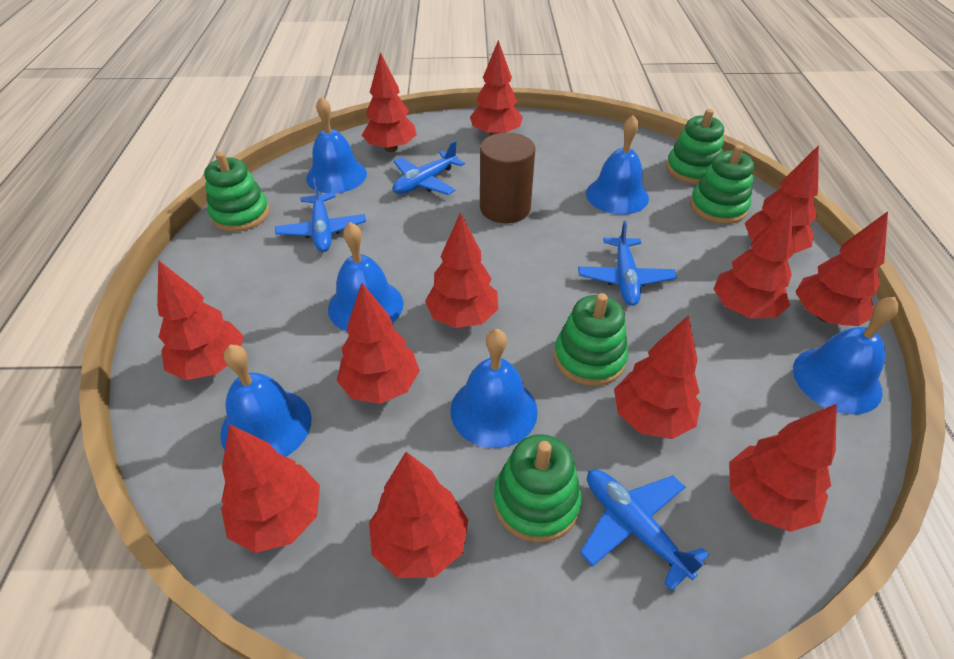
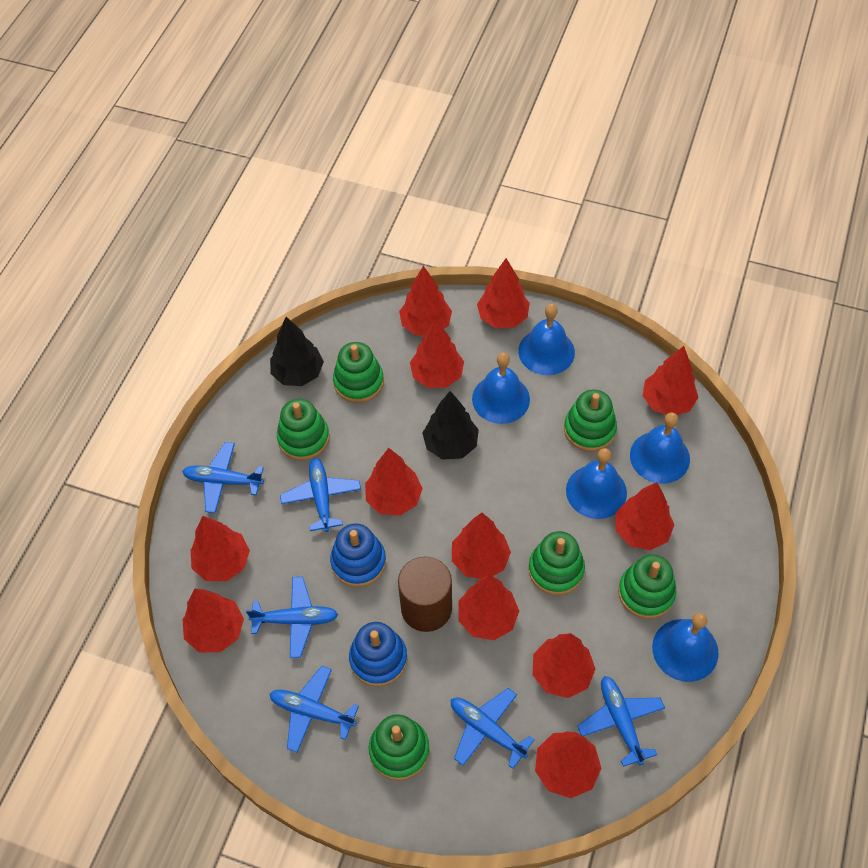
black tree: none = 0 -> [270,317,324,386] [422,391,479,460] = 2
blue bell: [220,345,311,457] [306,96,367,193] [328,222,404,331] [451,329,538,448] [586,115,649,215] [793,297,899,415] = 6 -> [472,353,530,424] [518,304,575,375] [566,448,627,519] [630,412,690,484] [652,613,719,682] = 5
blue plane: [275,178,366,252] [393,141,465,195] [578,221,677,306] [580,469,709,591] = 4 -> [182,442,264,513] [246,577,338,658] [270,666,359,753] [280,458,361,532] [451,688,535,769] [577,676,665,767] = 6
blue stacking toy: none = 0 -> [330,523,386,587] [349,622,407,687] = 2
green stacking toy: [204,152,269,232] [494,434,582,543] [554,293,628,386] [666,109,724,184] [690,145,754,224] = 5 -> [277,399,329,460] [333,342,384,403] [369,714,430,780] [528,531,585,595] [564,390,617,452] [618,555,676,619] = 6

